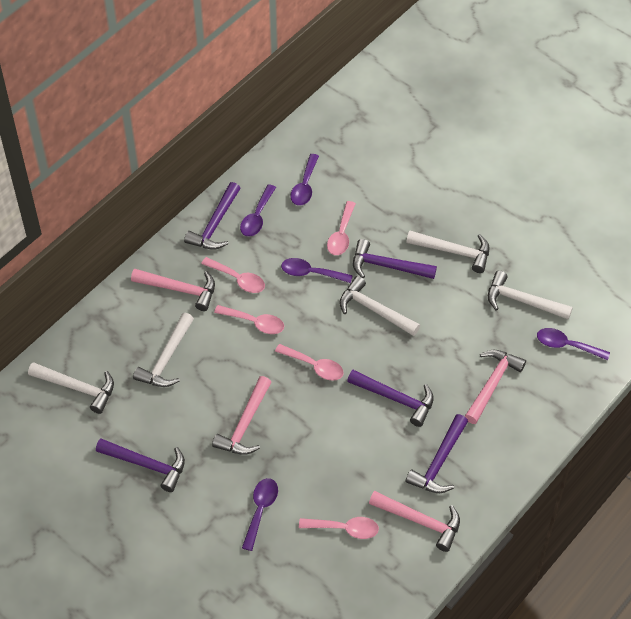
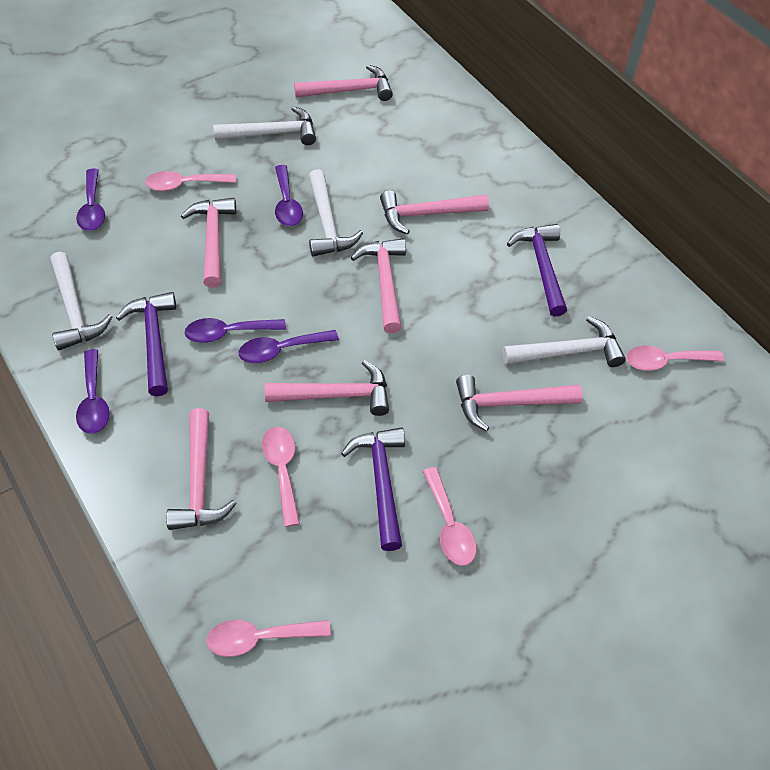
pink hammer: [131,269,215,311] [212,376,272,455] [369,491,460,552] [465,350,526,424] = 4 -> [166,408,237,530] [181,198,236,288] [265,360,389,416] [294,65,393,101] [351,238,406,333] [380,190,489,235] [456,375,582,431] = 7
purple hammer: [96,439,185,492] [184,182,240,250] [347,370,434,427] [353,239,437,279] [406,414,468,493] = 5 -> [116,292,176,396] [341,427,405,551] [507,224,567,317] = 3
white hammer: [28,362,114,414] [133,313,194,387] [339,276,420,336] [406,231,489,273] [488,271,573,320] = 5 -> [50,252,112,350] [213,106,316,145] [309,169,363,256] [502,316,626,367] = 4

